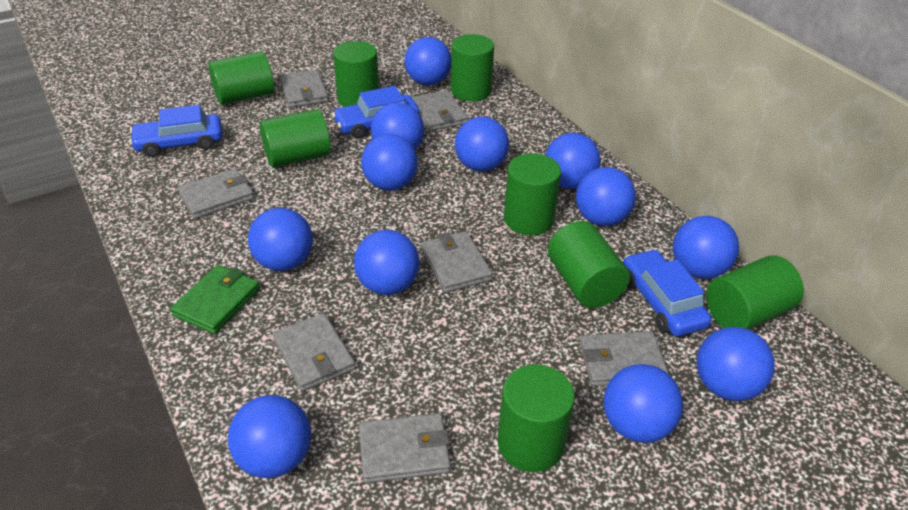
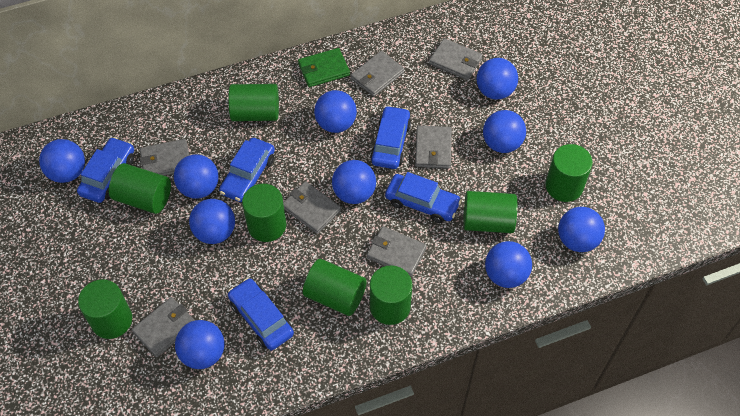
blue ball: [228,395,311,478] [248,208,313,271] [354,230,419,295] [361,134,418,190] [371,102,424,149] [404,37,451,85] [455,117,509,172] [545,133,601,189] [576,167,636,226] [603,364,683,443] [673,216,739,279] [697,327,775,401] = 12 -> [39,139,85,183] [174,154,218,198] [175,320,225,369] [189,199,235,244] [314,90,357,133] [332,160,376,204] [476,58,518,100] [483,110,526,153] [485,241,532,288] [558,207,605,252] = 10
blue car: [129,105,223,157] [332,86,419,139] [623,249,711,336] = 3 -> [77,137,134,203] [219,138,275,202] [228,278,294,350] [370,106,411,169] [385,172,462,223] = 5

